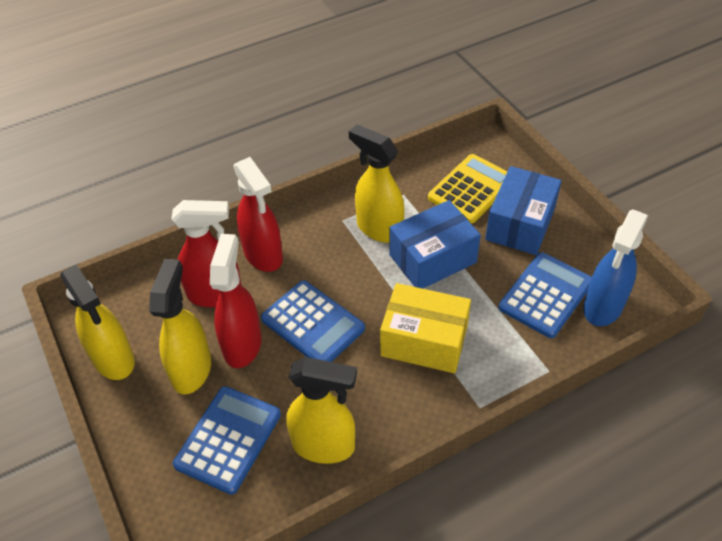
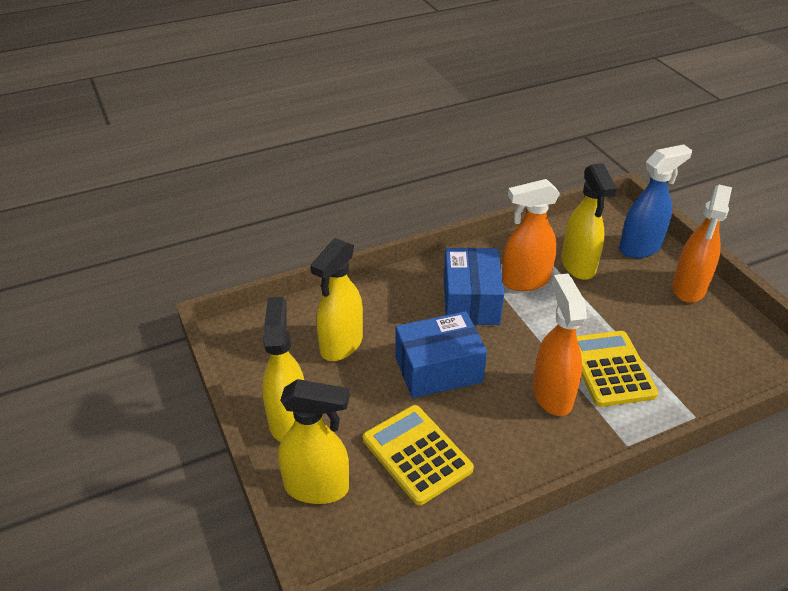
blue calculator: [173,386,281,495] [261,280,365,362] [499,252,592,338] = 3 -> none = 0
orange spray bottle: none = 0 -> [502,179,560,291] [533,274,587,416] [672,185,732,303] = 3
red spray bottle: [171,200,241,307] [210,234,262,368] [233,157,283,272] = 3 -> none = 0
yellow box: [380,283,471,373] = 1 -> none = 0
yellow calculator: [428,154,508,224] = 1 -> [363,405,474,505] [577,331,659,407] = 2

